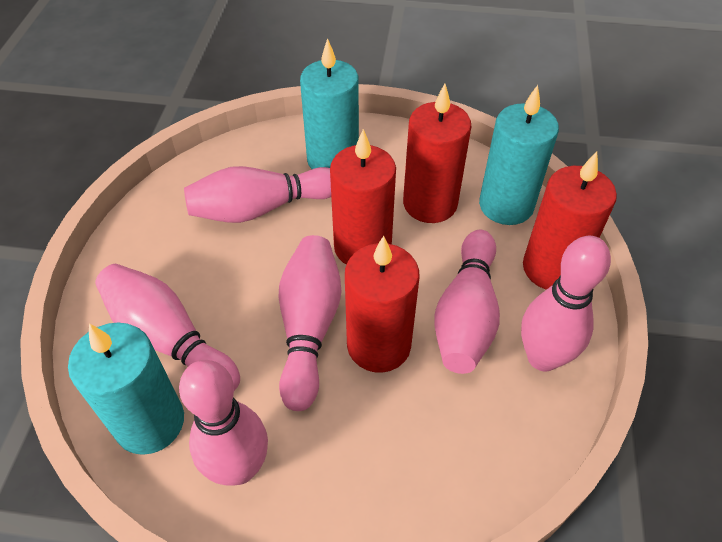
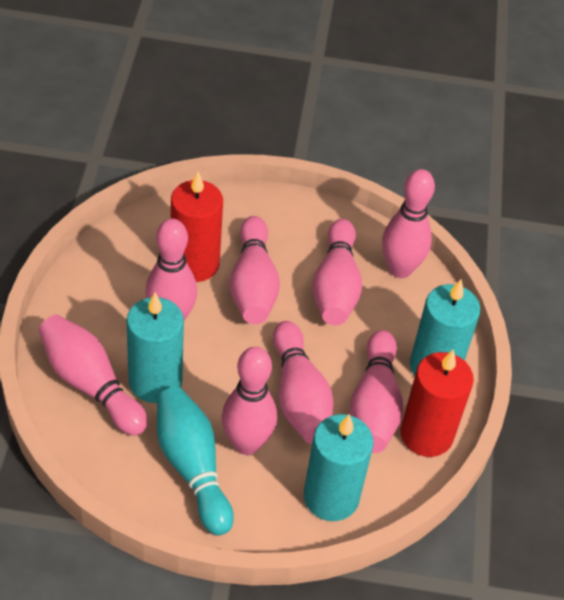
pink bowling pin: [95,264,240,391] [179,360,268,486] [184,166,331,223] [279,235,341,411] [434,230,500,374] [521,236,611,372] = 6 -> [39,315,148,436] [145,219,197,320] [222,347,277,455] [230,216,280,324] [273,321,333,444] [312,219,362,325] [350,330,403,453] [382,169,435,278] = 8
red candle: [330,129,396,265] [345,236,419,373] [403,84,471,223] [523,152,617,290] = 4 -> [171,172,223,282] [400,350,474,457] = 2
turquoise bowling pin: none = 0 -> [157,387,234,535] = 1

